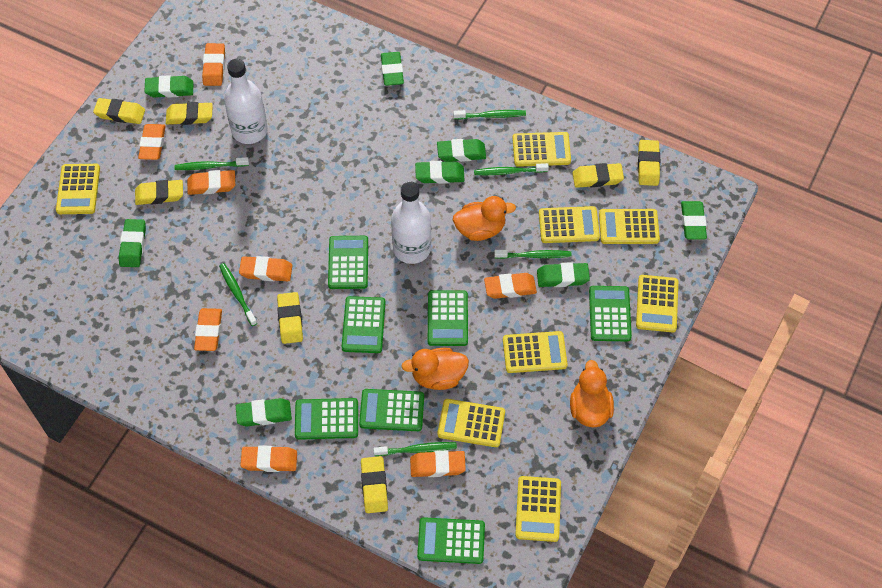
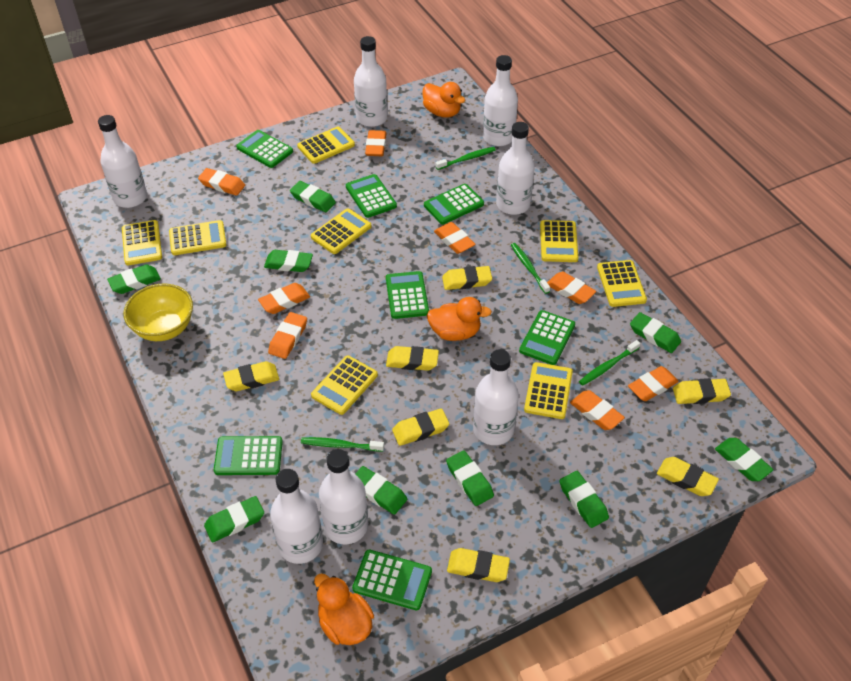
green eraser: [119,219,146,267] [145,75,193,98] [236,398,292,426] [381,52,404,86] [415,161,465,184] [437,139,486,162] [537,262,590,287] [681,201,707,239] = 8 -> [107,264,161,294] [204,496,264,542] [264,250,313,272] [290,181,336,212] [355,466,407,515] [446,451,494,506] [559,471,609,528] [630,312,681,353] [715,438,773,481] = 9
green toothbrush: [174,157,249,170] [219,263,257,326] [373,442,457,456] [453,110,526,119] [474,163,549,175] [494,250,572,259] = 6 -> [301,437,384,452] [436,147,496,170] [511,243,550,294] [579,340,640,386] = 4
white bottle: [224,59,268,144] [391,182,431,264] = 2 -> [98,115,147,208] [270,469,323,564] [319,449,368,545] [354,36,388,127] [473,349,519,445] [483,55,518,146] [496,122,535,215] = 7
yellow bowl: none = 0 -> [123,283,193,341] = 1

